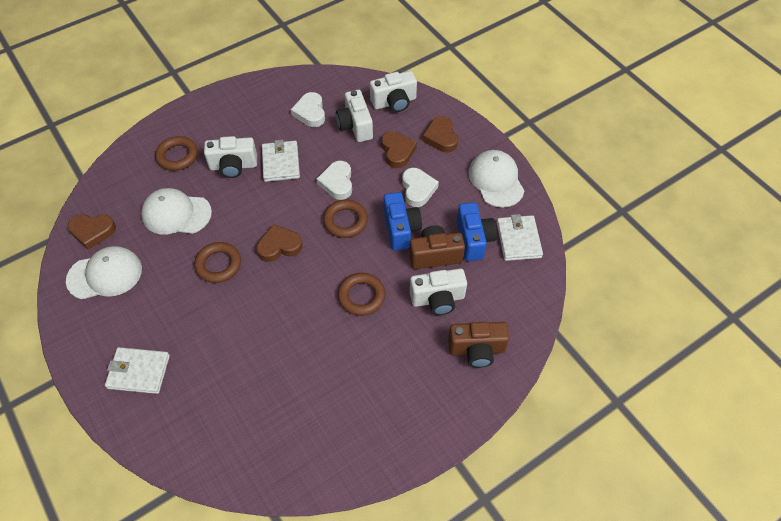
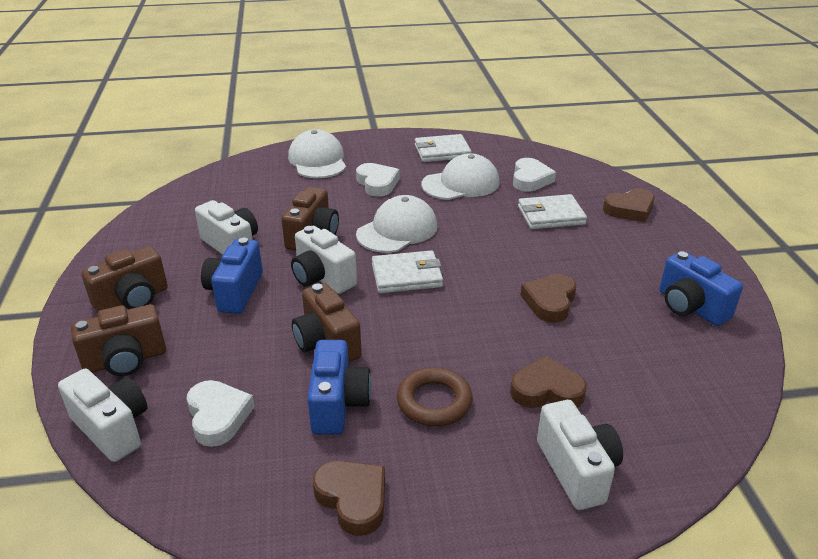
blue camera: [384,192,422,251] [457,202,497,261] = 2 -> [201,238,263,314] [307,340,372,434] [659,251,743,326] = 3
brown camera: [409,225,465,269] [448,322,509,368] = 2 -> [71,304,166,376] [81,246,168,313] [281,187,339,251] [292,283,362,362] = 4
brown ring: [155,136,198,171] [194,242,241,283] [323,200,368,238] [338,273,385,316] = 4 -> [397,367,472,426] = 1

